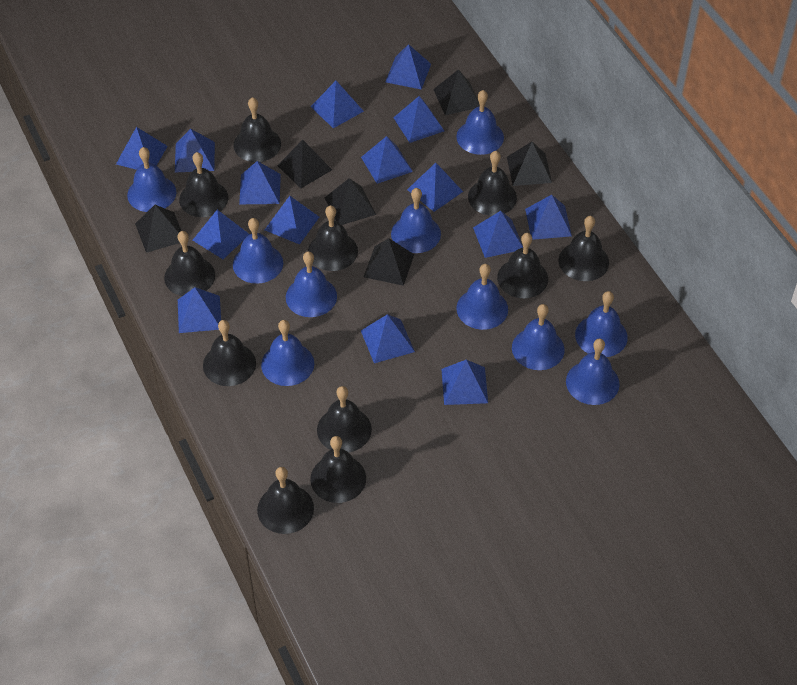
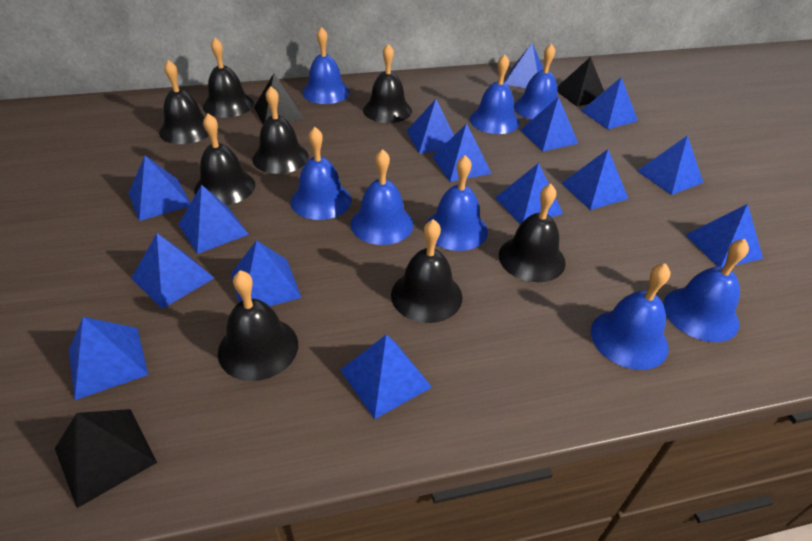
black bell: [164,231,215,296] [179,152,228,217] [203,320,256,386] [233,97,281,162] [257,467,314,534] [308,205,358,271] [310,436,366,503] [317,386,372,452] [468,151,517,216] [497,233,548,298] [559,216,609,281] = 11 -> [159,60,209,144] [194,113,255,205] [203,38,254,118] [218,270,298,381] [252,86,309,174] [363,44,412,123] [391,219,462,323] [499,184,566,282] = 8
black pyramid: [135,205,181,253] [277,140,332,188] [325,178,376,225] [364,238,414,286] [433,69,480,115] [507,142,552,186] = 6 -> [55,409,157,508] [254,73,305,124] [557,57,604,106] = 3
blue bell: [127,147,176,212] [233,218,283,284] [261,320,314,386] [286,251,337,317] [391,188,441,253] [456,90,504,155] [456,264,508,330] [512,304,565,370] [566,339,620,405] [575,291,628,357] = 10 -> [291,127,352,220] [302,27,350,104] [351,149,414,245] [425,155,488,251] [470,54,519,134] [514,43,558,120] [591,263,670,370] [663,239,749,342] = 8

